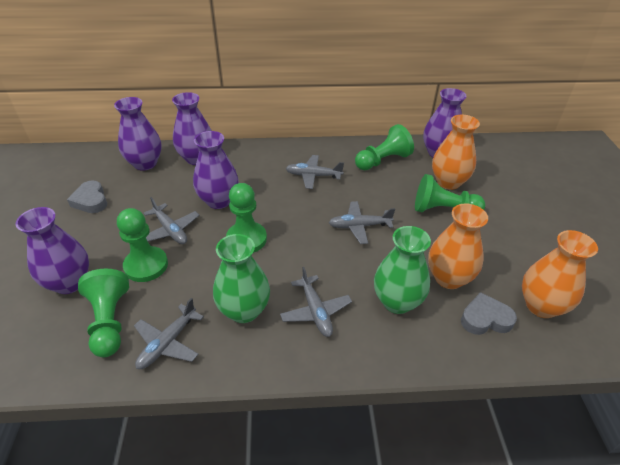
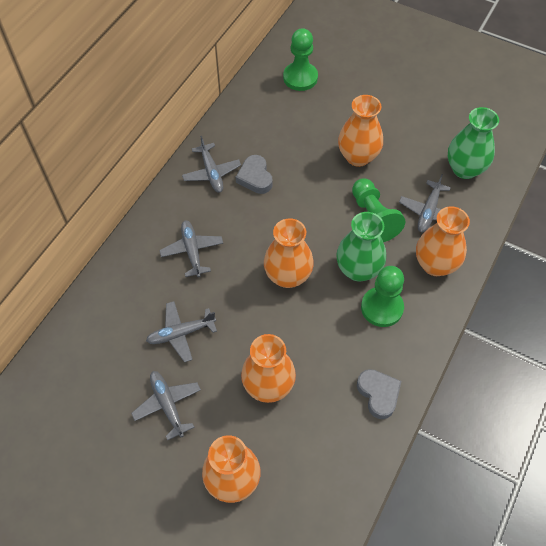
green pawn: [78,269,129,357] [117,208,168,282] [226,183,267,253] [355,124,414,170] [415,174,485,212] = 5 -> [283,28,318,91] [352,178,406,242] [361,266,404,327] = 3
orange vase: [428,204,488,289] [432,115,480,190] [522,230,598,318] = 3 -> [202,435,261,503] [241,334,296,403] [264,218,314,288] [338,95,383,167] [416,206,470,276] = 5
purple vase: [15,207,89,294] [114,97,162,171] [172,92,212,165] [193,131,239,209] [423,88,466,157] = 5 -> none = 0

